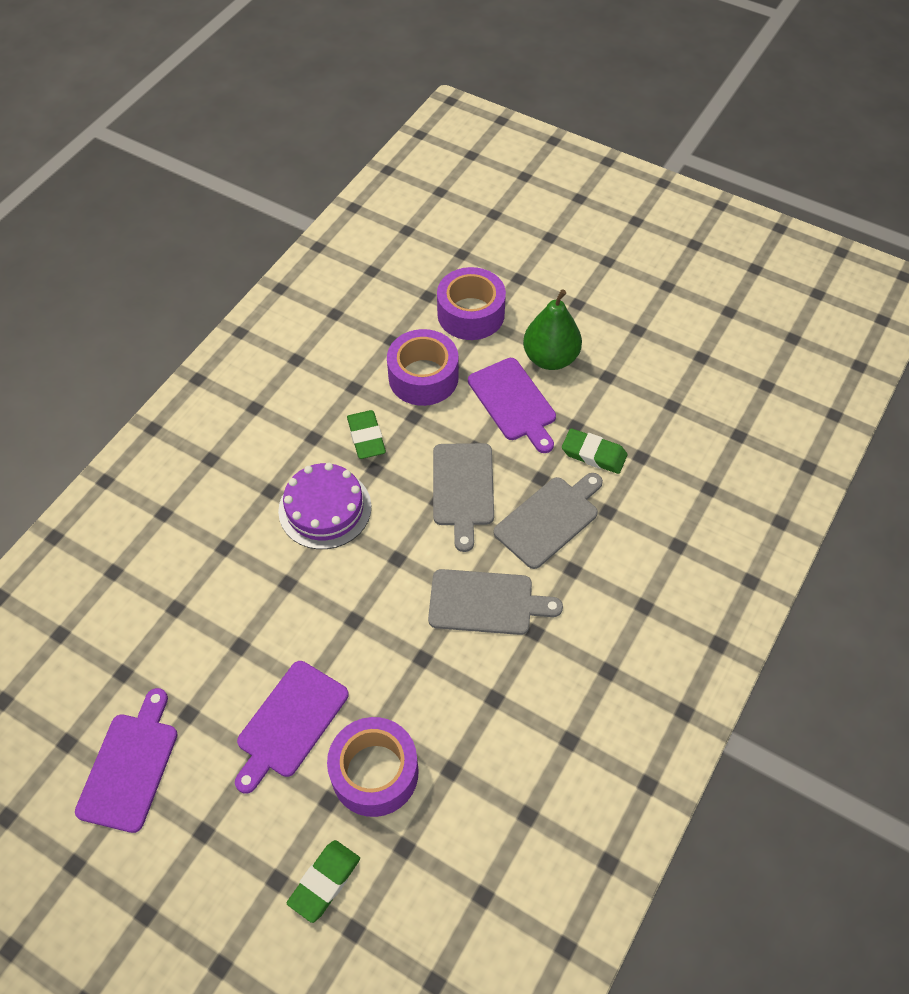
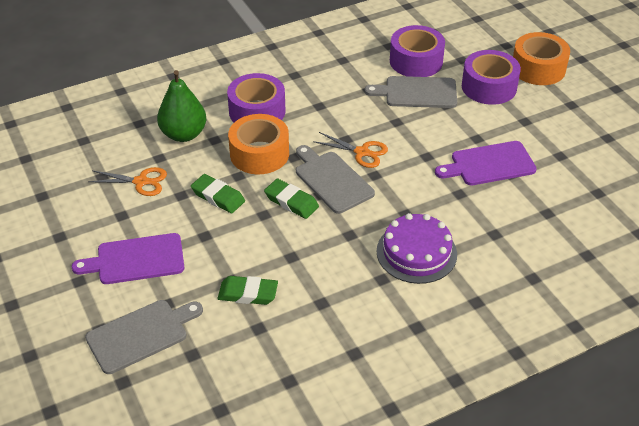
orange scissors: none = 0 -> [88,167,167,196] [313,132,388,168] = 2
orange tape: none = 0 -> [228,114,289,174] [513,32,570,85] = 2
purple cutting board: [75,688,178,833] [235,661,349,794] [468,358,556,453] = 3 -> [72,233,185,284] [435,141,537,185] = 2

